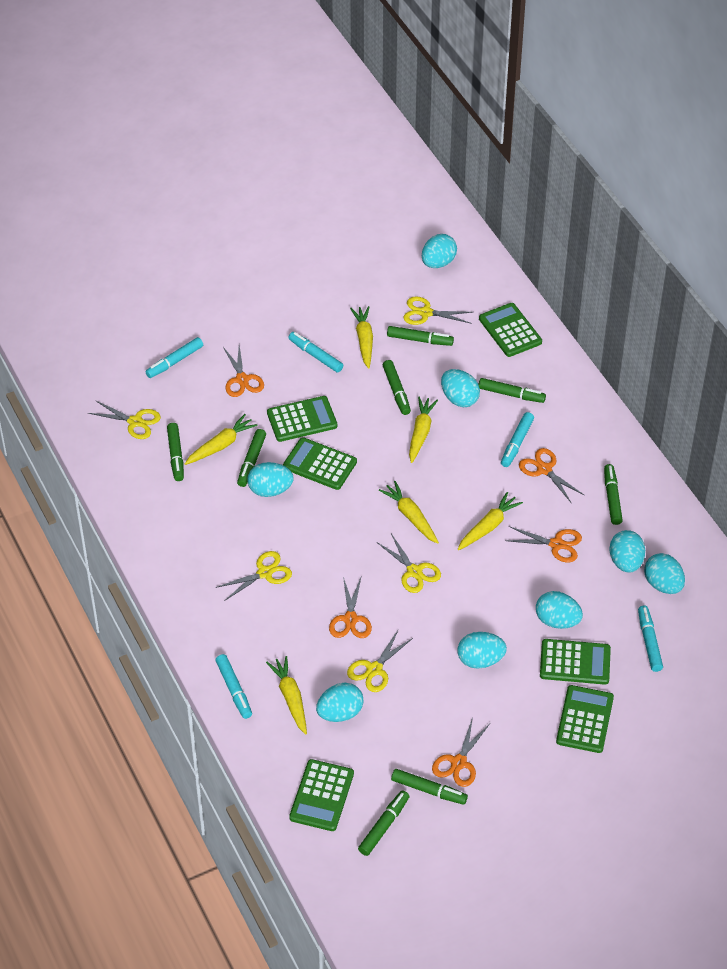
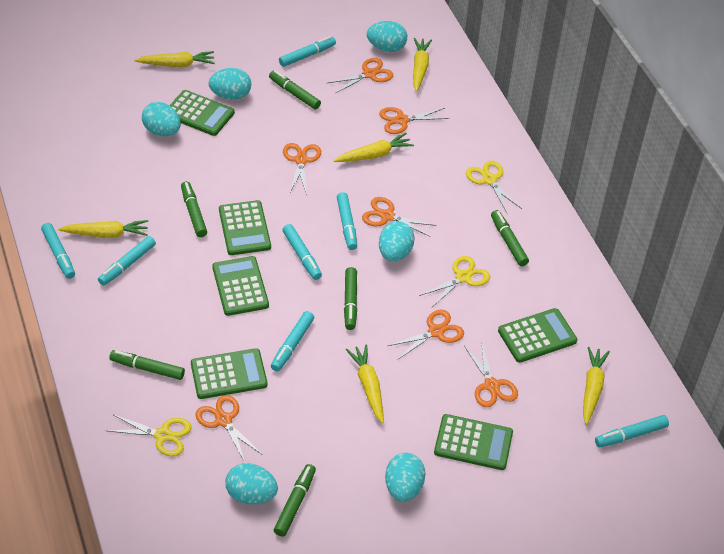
green marker: [167,423,184,481] [237,429,266,487] [358,790,410,856] [383,360,411,415] [387,326,454,346] [391,769,468,805] [478,378,546,403] [604,464,623,525] = 8 -> [109,350,185,380] [181,181,207,237] [269,70,321,109] [274,464,316,537] [344,267,357,330] [491,210,529,266] = 6
orange scissors: [223,345,264,397] [329,577,372,638] [432,717,490,787] [505,526,582,563] [519,448,584,502] = 5 -> [195,395,261,462] [283,143,321,195] [328,58,394,93] [362,197,437,237] [379,107,449,134] [388,310,464,360] [464,340,518,407] = 7
turquoise egg: [248,462,294,497] [316,683,364,722] [422,234,457,268] [441,369,480,407] [457,632,507,669] [536,591,583,629] [609,530,645,573] [644,553,685,594] = 8 -> [142,102,181,136] [209,68,251,100] [225,463,278,505] [367,21,407,52] [379,221,414,262] [385,453,426,502] = 6
turquoise marker: [145,337,203,378] [215,654,252,719] [288,332,343,373] [501,412,534,467] [638,606,663,672] = 5 -> [41,223,75,279] [98,236,156,286] [271,311,314,371] [279,36,336,67] [283,224,322,280] [337,192,357,250] [595,415,669,447] = 7
yellow scissors: [88,400,161,439] [215,551,292,601] [347,629,414,692] [377,534,441,593] [404,296,473,325] = 5 -> [107,414,192,456] [420,256,490,307] [466,161,522,213] = 3

